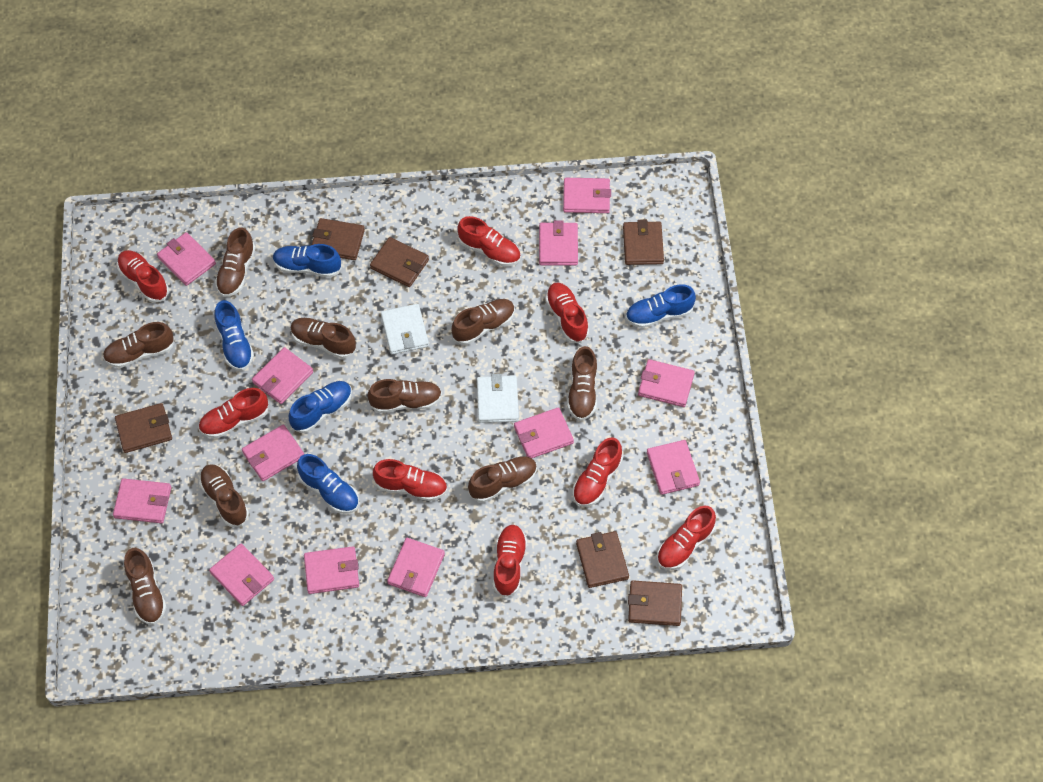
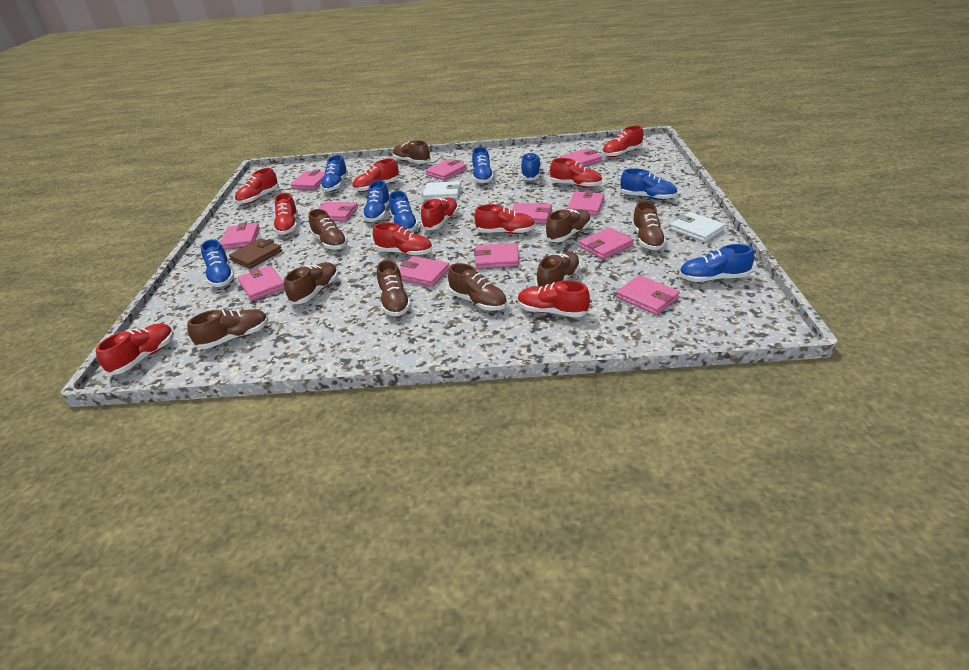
blue shoe: [214,300,254,371] [273,244,342,278] [289,381,352,433] [297,454,359,514] [625,284,696,328] = 5 -> [201,239,234,287] [320,155,348,192] [363,180,389,222] [389,191,418,232] [472,147,494,184] [521,152,541,181] [620,168,678,200] [679,244,754,282] = 8
brown wallet: [115,403,172,453] [312,218,365,260] [370,237,429,287] [576,531,629,588] [623,220,664,265] [628,580,682,626] = 6 -> [229,238,282,269] = 1
red shoe: [117,250,169,303] [198,388,268,438] [373,459,447,501] [457,216,521,266] [493,525,527,597] [545,283,589,343] [573,437,623,507] [657,506,716,570] = 8 -> [96,324,174,375] [235,168,279,204] [273,193,298,235] [352,158,399,192] [373,222,432,256] [421,197,459,230] [474,204,535,234] [518,280,590,317] [550,158,602,188] [602,126,643,157] = 10

